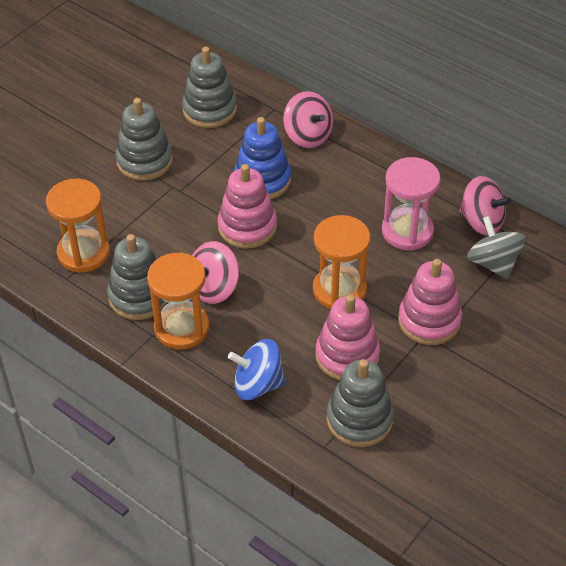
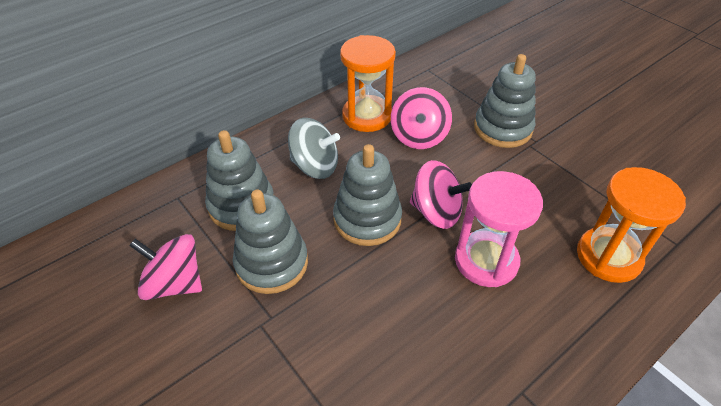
blue spinning top: [228,339,286,400] = 1 -> none = 0
blue stacking toy: [234,117,291,200] = 1 -> none = 0
orange hourglass: [46,179,110,273] [147,252,209,350] [313,215,371,309] = 3 -> [340,35,396,132] [577,167,686,283] = 2
pink stacking toy: [218,164,277,249] [315,294,380,380] [398,259,462,345] = 3 -> none = 0

